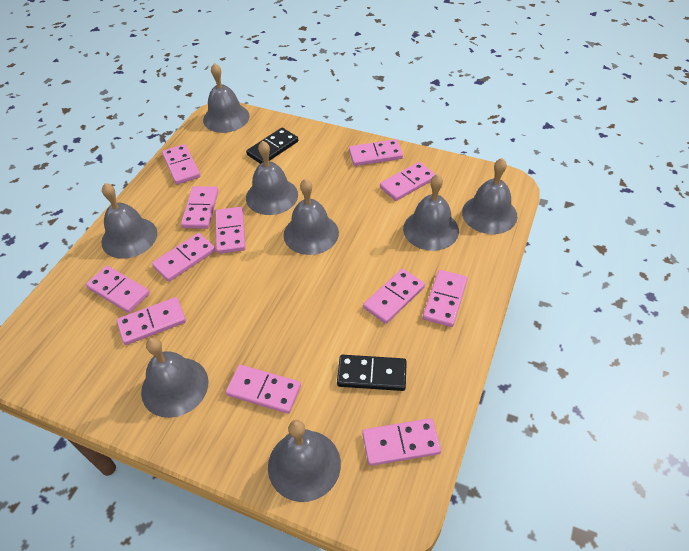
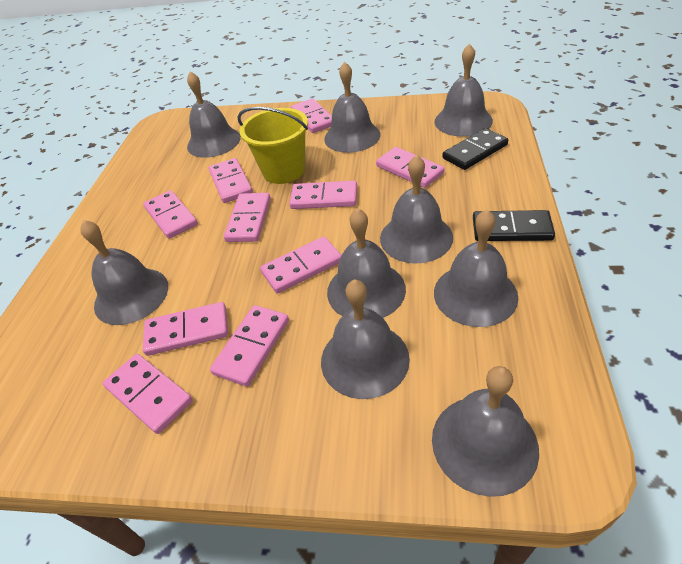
grey bell: [101,183,157,259] [141,337,208,418] [203,63,250,133] [246,141,298,215] [268,420,341,502] [284,179,339,255] [403,174,459,251] [462,158,517,234] = 8 -> [80,220,168,325] [187,71,241,158] [321,279,410,399] [324,62,380,153] [327,208,406,318] [380,155,453,263] [432,366,539,497] [434,44,493,137] [434,209,518,327] = 9
pink domino: [86,266,150,313] [117,297,186,345] [152,233,216,282] [162,144,200,185] [181,186,218,229] [215,207,246,254] [226,365,301,414] [349,139,403,166] [362,418,441,466] [363,269,425,324] [380,162,436,201] [423,270,468,327] = 12 -> [103,354,193,434] [143,190,198,239] [143,302,228,356] [209,158,253,203] [210,305,289,387] [224,193,271,242] [260,236,342,294] [289,181,357,209] [291,98,332,133] [376,147,445,188] = 10
yellow bucket: none = 0 -> [237,107,308,184] = 1

